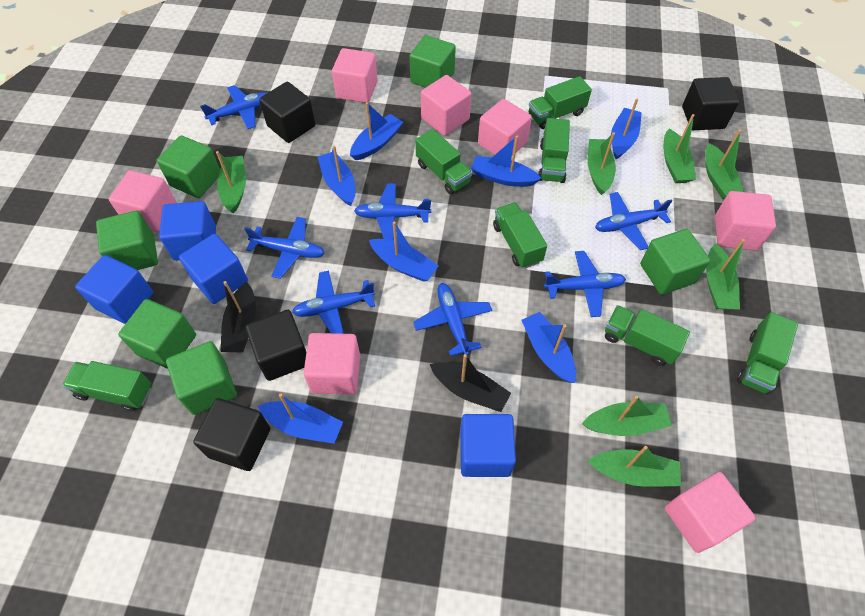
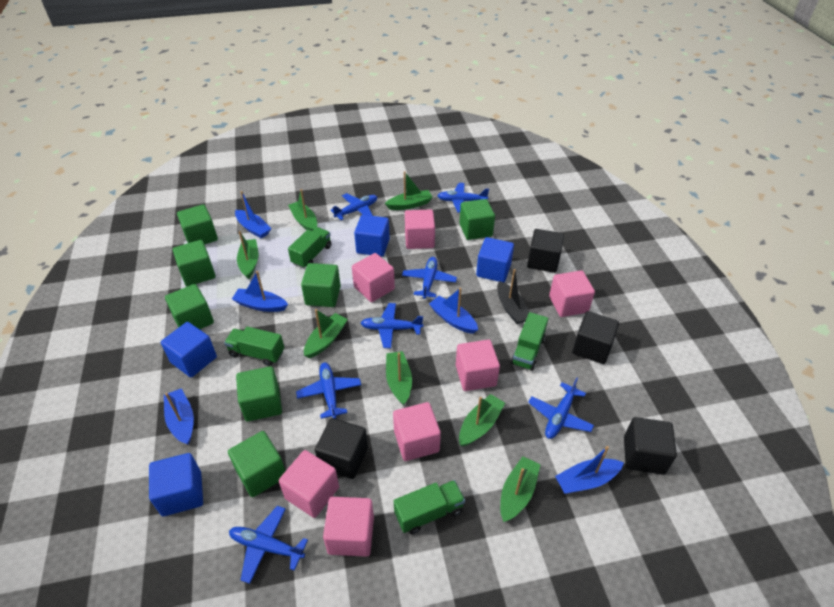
black boat: [220,281,256,353] [430,354,511,412] = 2 -> [497,269,529,324] = 1
blue boat: [258,393,343,444] [318,145,355,206] [350,102,403,160] [369,221,438,282] [471,136,542,187] [522,312,576,383] [611,98,642,159] = 7 -> [164,388,194,445] [232,271,288,312] [235,191,271,238] [429,288,478,334] [555,446,624,494] = 5
green cube: [96,211,158,270] [118,299,196,369] [157,135,220,198] [166,341,237,415] [410,35,456,88] [640,229,710,295] = 6 -> [165,284,214,329] [173,240,216,286] [177,204,218,244] [228,431,285,497] [236,366,282,421] [301,263,341,307] [459,199,495,240] = 7
green truck: [62,361,151,411] [415,129,472,194] [493,202,547,269] [529,76,592,129] [538,118,570,183] [605,305,690,366] [737,312,798,395] = 7 -> [224,327,284,366] [288,227,332,268] [394,480,465,534] [511,312,548,371] = 4

